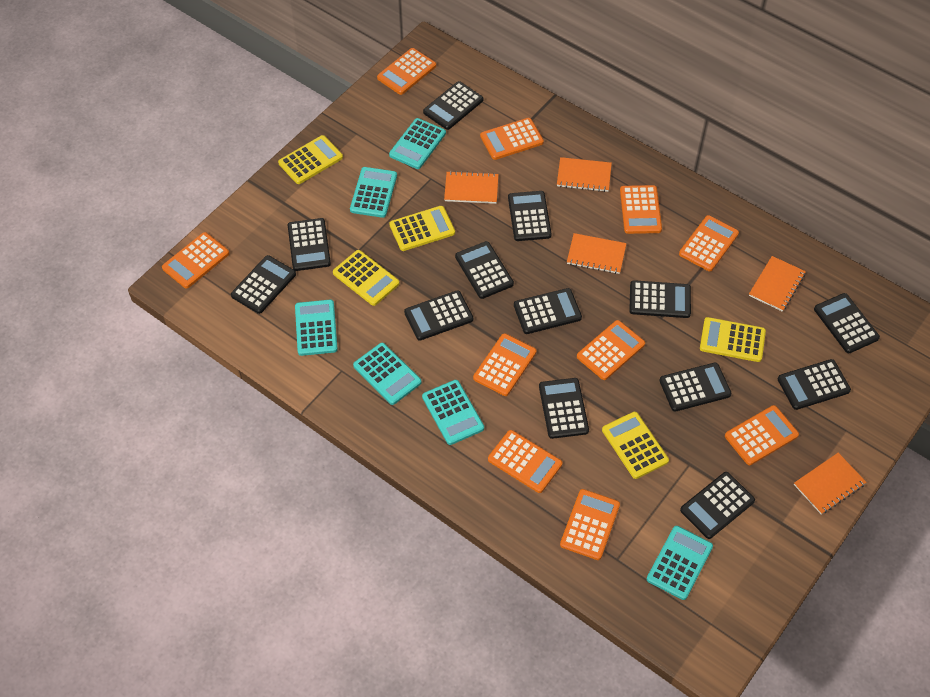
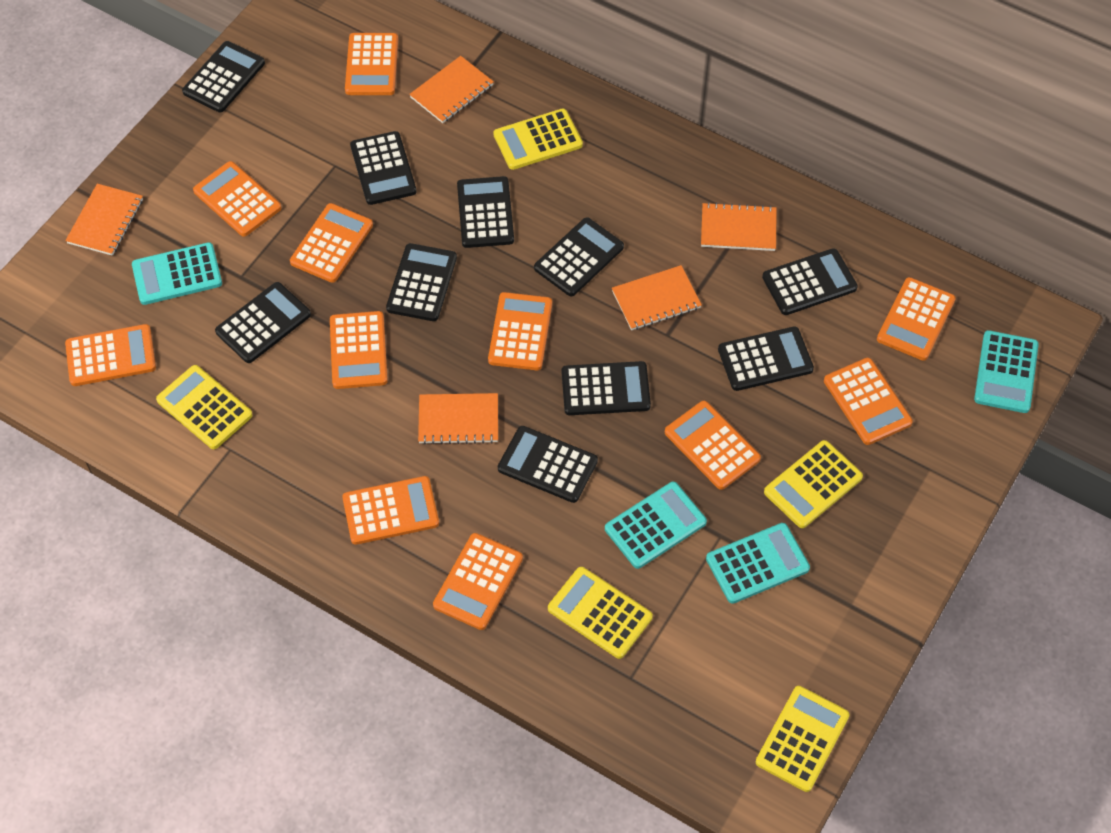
black calculator: [231,255,296,314] [288,218,331,271] [404,290,473,341] [423,81,483,130] [455,241,514,299] [508,191,552,241] [514,288,582,334] [539,378,589,439] [630,280,691,318] [659,363,731,412] [680,472,755,539] [778,359,851,410] [814,293,880,353] = 13 -> [182,41,265,112] [215,282,311,363] [350,131,417,205] [386,243,457,321] [457,176,514,248] [498,426,598,503] [534,217,624,296] [562,361,651,415] [718,327,814,391] [762,248,858,315] = 10
orange calculator: [162,232,229,289] [377,48,436,95] [473,333,536,396] [480,118,544,160] [488,430,562,493] [560,489,620,560] [577,320,645,380] [620,185,662,234] [679,215,739,271] [725,405,799,465] = 10 -> [65,324,156,386] [193,161,282,236] [290,203,373,283] [330,311,388,389] [342,476,439,545] [345,33,398,95] [433,533,523,630] [488,292,552,370] [665,401,761,490] [824,358,913,445] [877,277,956,361] = 11
turquoise calculator: [295,300,338,356] [350,167,397,218] [353,343,422,405] [389,118,446,169] [422,380,484,445] [647,526,713,600] = 6 -> [132,242,222,305] [605,482,707,569] [706,523,810,604] [974,330,1039,413] = 4

